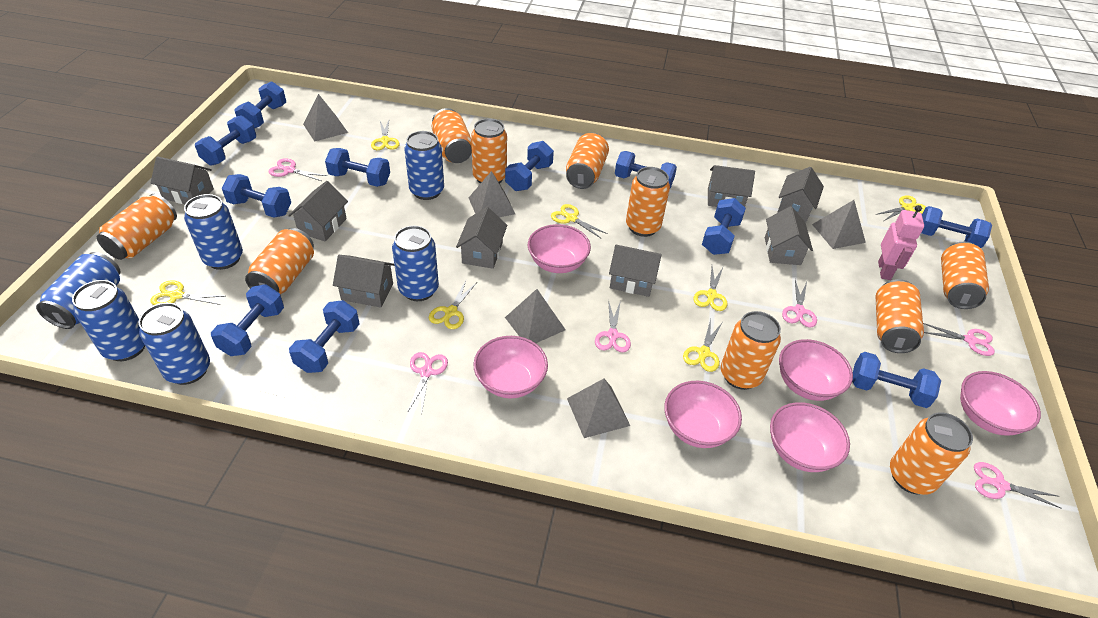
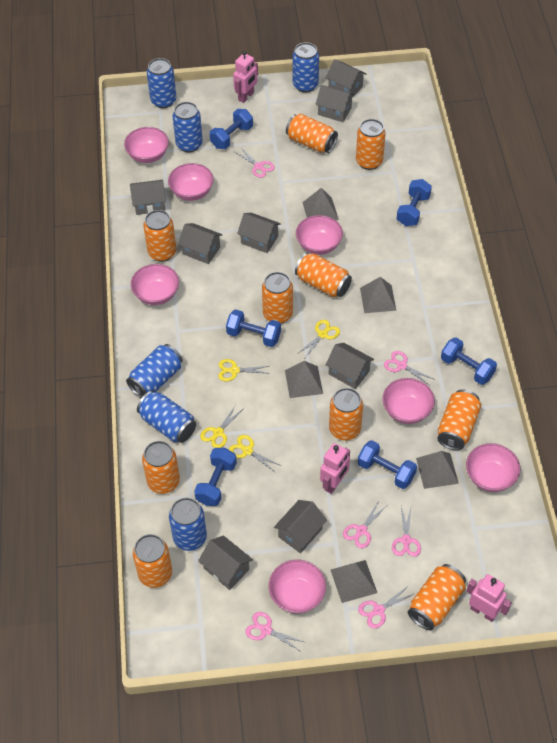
blue dumbbell: [195,115,256,166] [211,284,284,356] [222,174,291,218] [234,81,286,128] [289,300,359,373] [325,148,390,187] [505,141,554,191] [615,151,677,188] [702,198,746,255] [852,352,941,408] [921,206,992,248] = 11 -> [194,448,237,506] [210,109,253,149] [226,309,281,347] [358,440,417,489] [397,179,432,226] [441,337,497,385] = 6
pink bowl: [473,336,548,398] [528,224,591,273] [664,381,742,448] [770,402,850,472] [779,339,853,401] [960,371,1041,436] = 6 -> [124,127,169,163] [131,264,179,305] [168,163,214,201] [269,559,326,613] [296,215,343,255] [382,378,435,424] [466,443,521,492] = 7
pink robot: [878,205,924,280] = 1 -> [233,51,258,103] [320,443,350,494] [466,574,512,622] = 3
yellow scissors: [150,280,225,305] [371,120,400,150] [429,280,477,329] [551,204,608,238] [683,319,723,372] [693,267,728,311] [876,195,926,221] = 7 -> [200,405,243,448] [218,359,270,381] [229,435,281,473] [297,320,340,358] = 4

